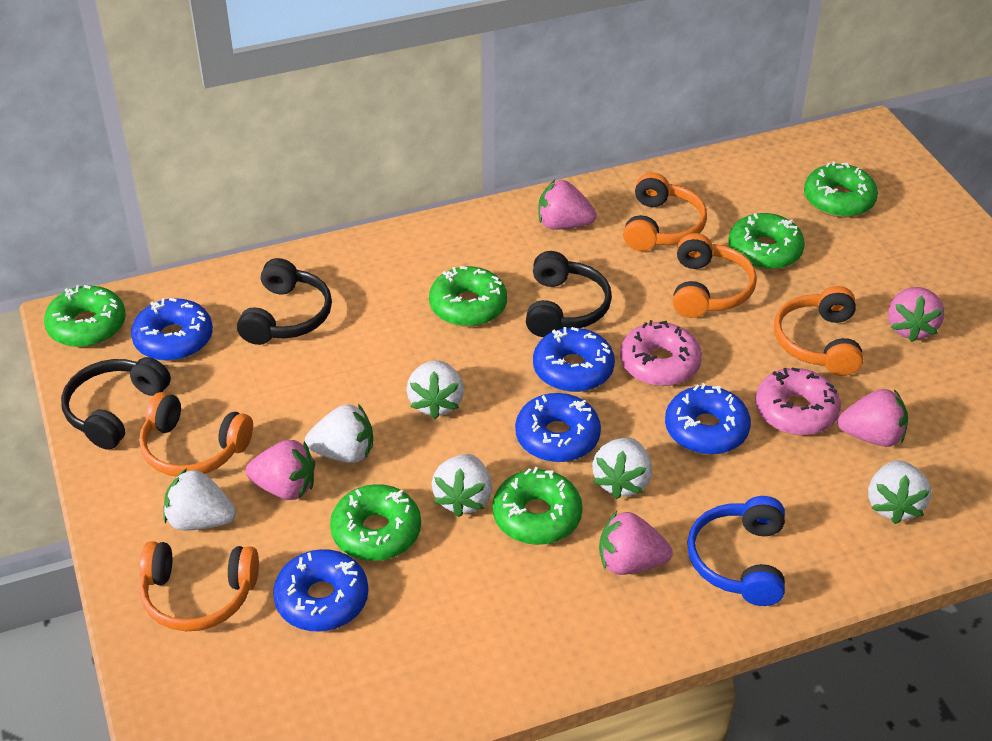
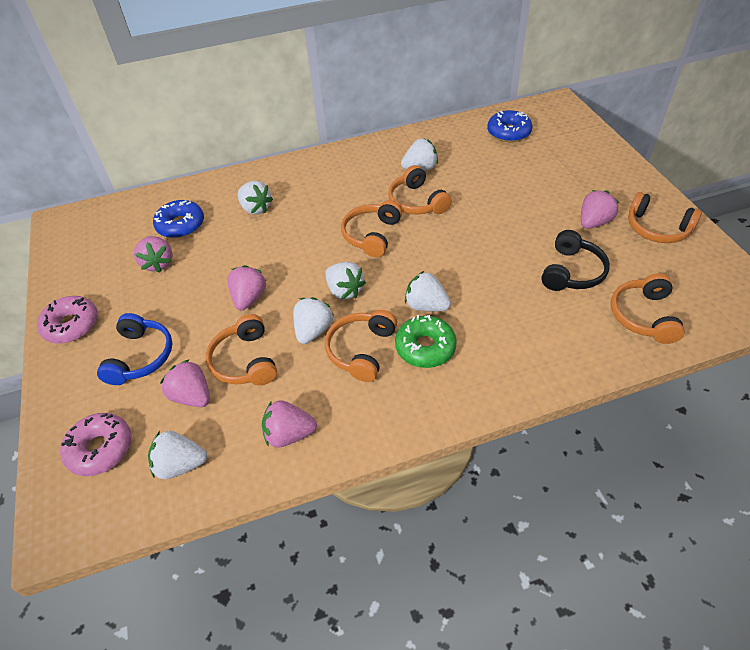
black headphones: [61,357,171,450] [237,258,332,345] [526,251,612,337] = 3 -> [542,230,610,291] = 1
blue donut: [131,298,213,361] [273,549,368,632] [515,393,601,462] [533,327,615,392] [665,383,751,455] = 5 -> [153,200,204,238] [487,110,532,142] = 2
green donut: [44,285,126,347] [330,484,421,561] [429,266,507,327] [493,467,582,545] [728,213,805,270] [804,161,878,217] = 6 -> [395,315,457,368] = 1
orange headphones: [139,392,253,477] [139,541,259,631] [623,172,707,251] [673,233,757,318] [774,286,863,376] = 5 -> [206,314,277,385] [325,310,397,382] [341,200,402,257] [388,165,452,215] [611,273,685,344] [628,192,702,243] = 6

